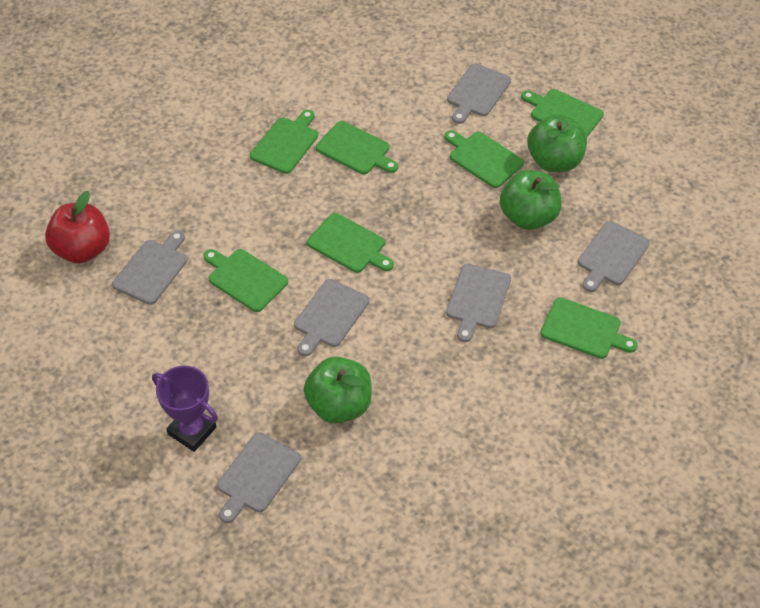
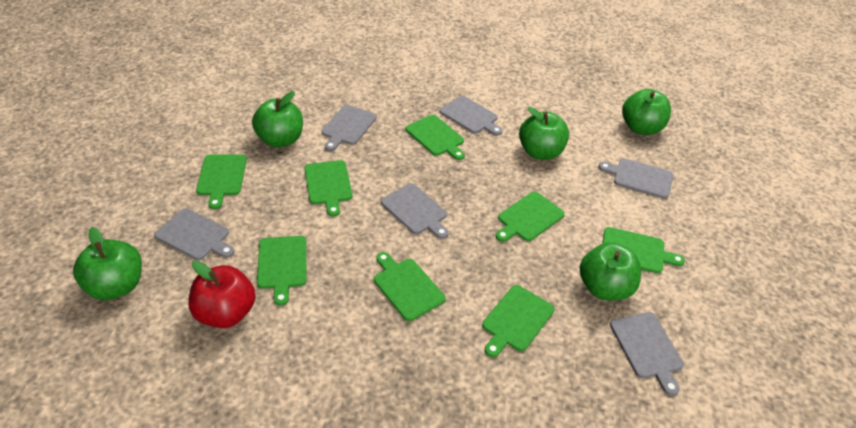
green apple: [304,357,372,423] [500,170,561,230] [527,114,587,172] = 3 -> [73,227,142,300] [252,91,303,148] [519,107,569,160] [580,242,641,300] [622,89,671,135] = 5
green cutting board: [204,249,288,312] [250,110,318,174] [307,213,394,273] [316,121,398,174] [444,130,524,188] [521,89,604,137] [540,297,638,359] = 7 -> [196,154,247,209] [257,236,306,306] [305,160,353,217] [374,252,446,321] [406,115,465,160] [482,285,555,357] [496,192,565,242] [602,227,685,273] = 8
purple trophy: [152,366,218,452] = 1 -> none = 0

